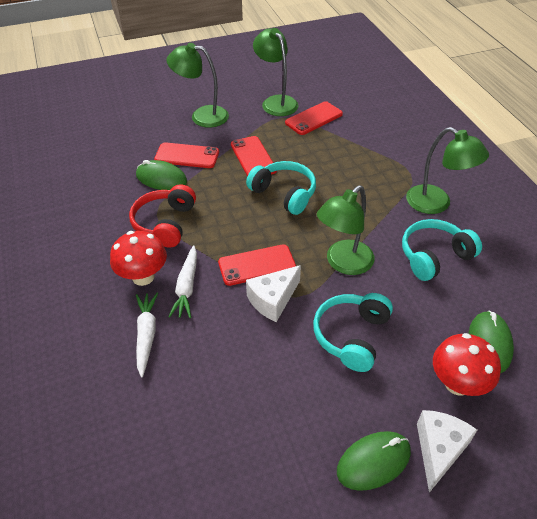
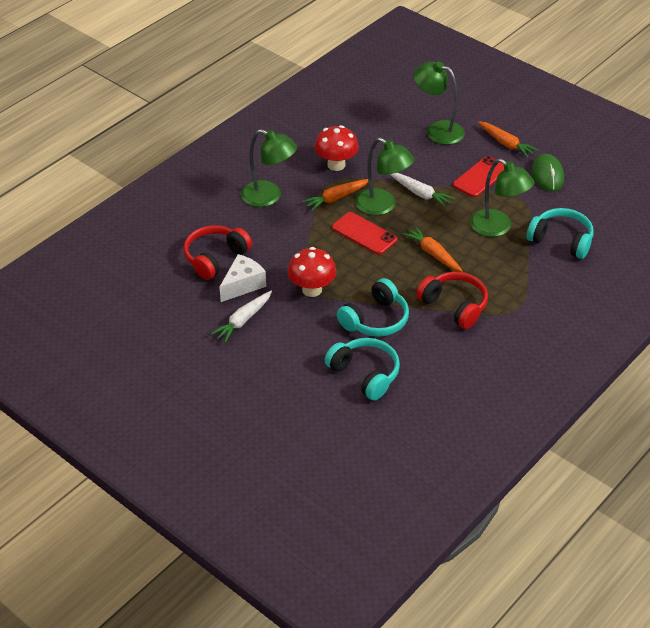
green mouse: [136,160,187,190] [337,431,411,491] [469,311,514,374] = 3 -> [532,154,564,192] = 1
orange carrot: none = 0 -> [302,179,368,211] [402,226,463,272] [478,121,538,158] = 3
red headphones: [129,184,196,248] = 1 -> [183,225,252,280] [416,272,488,329] = 2
red phone: [154,142,219,168] [218,244,296,286] [231,136,277,176] [285,101,343,135] = 4 -> [332,212,397,255] [453,156,504,197] = 2
white cheese: [246,265,301,322] [417,410,477,493] = 2 -> [220,254,266,302] = 1

